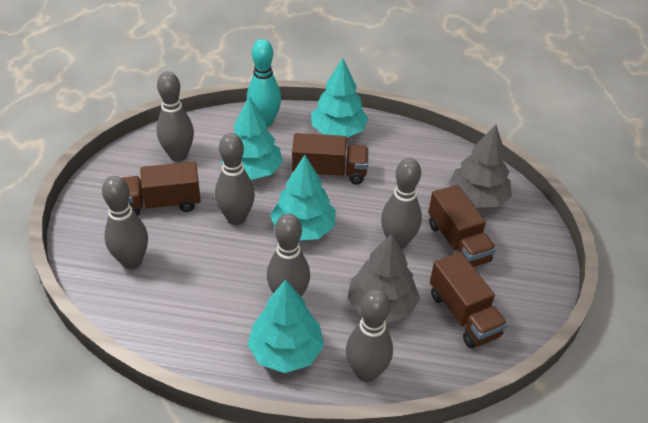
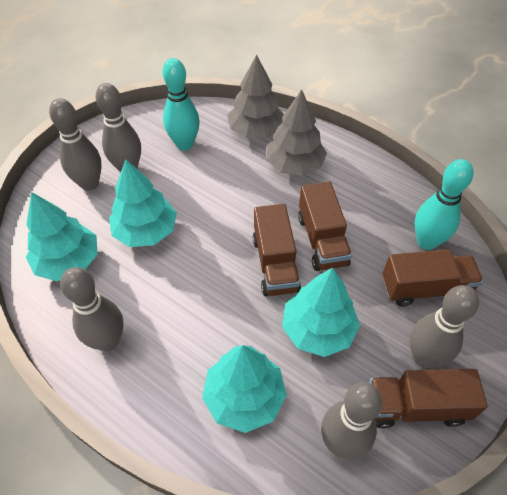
grey bowling pin: [102,176,148,269] [157,71,194,162] [215,133,255,225] [267,213,310,296] [346,289,393,382] [381,158,422,249] = 6 -> [49,98,102,191] [60,267,124,351] [96,83,141,173] [321,382,383,460] [410,285,479,368] = 5
turquoise bowling pin: [247,39,281,127] = 1 -> [162,58,200,151] [415,159,474,250] = 2

